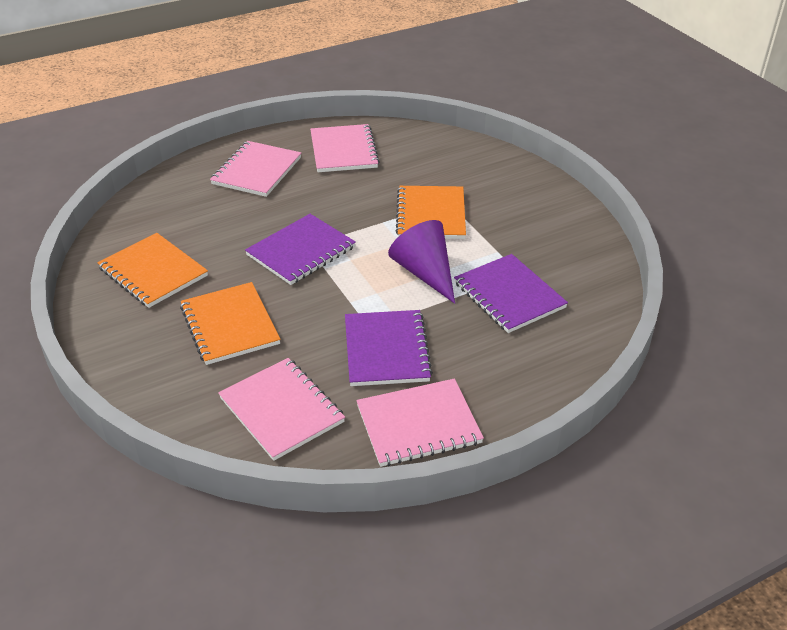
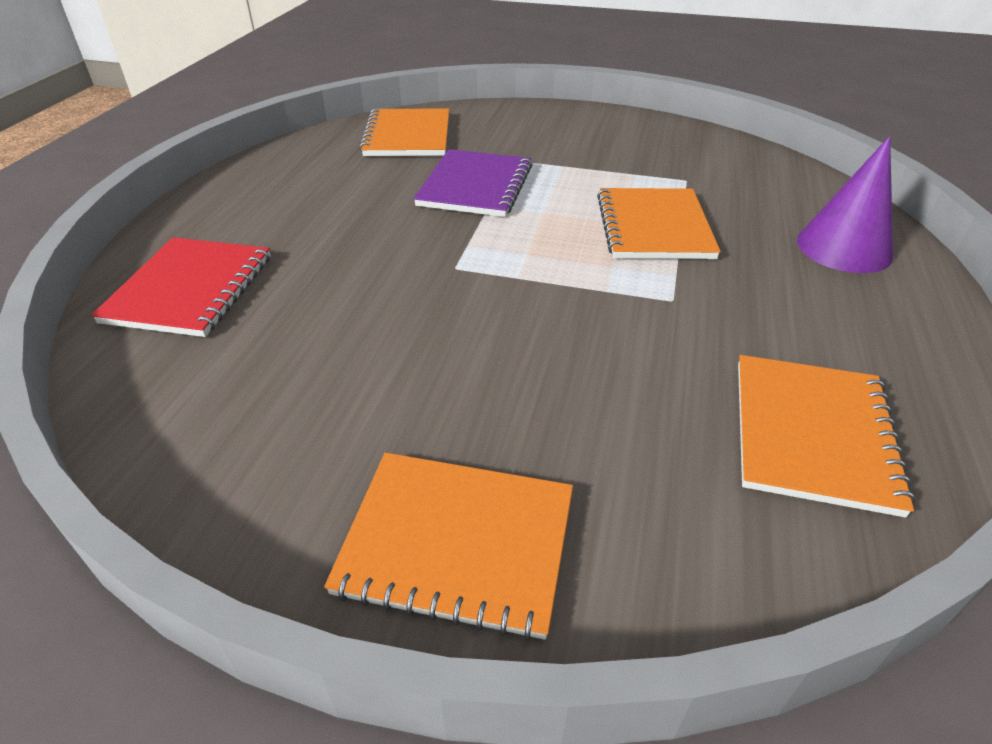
orange notebook: [97,233,208,308] [180,282,281,365] [396,186,466,239] = 3 -> [324,452,573,641] [360,108,449,156] [597,188,721,259] [738,355,915,518] = 4
pink notebook: [210,141,301,197] [218,358,345,461] [310,124,380,172] [356,379,484,467] = 4 -> none = 0
purple notebook: [245,214,356,285] [345,310,433,386] [454,254,568,333] = 3 -> [414,149,532,217] = 1
red notebook: none = 0 -> [91,237,271,337] = 1

